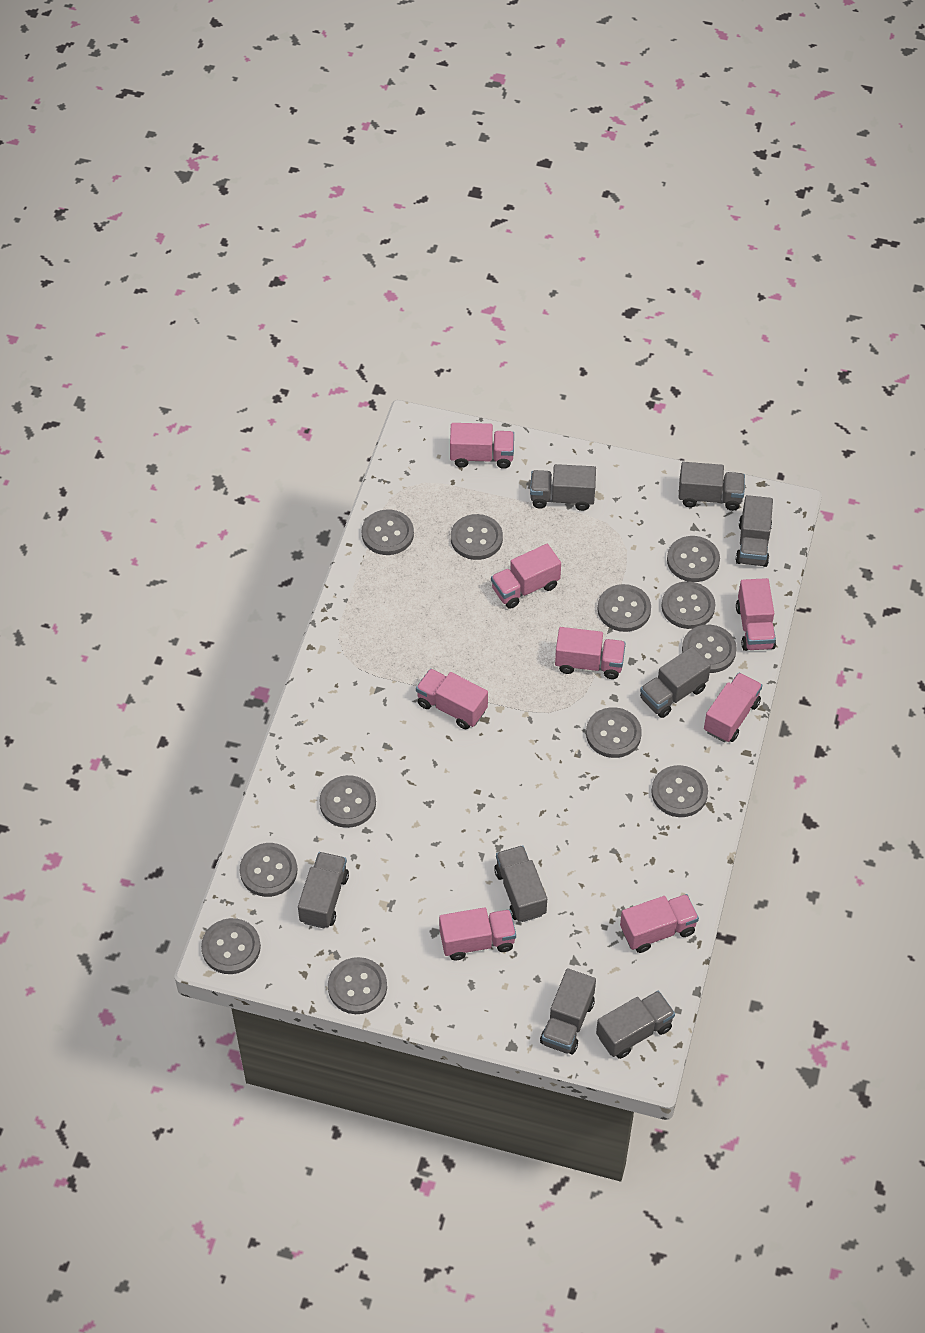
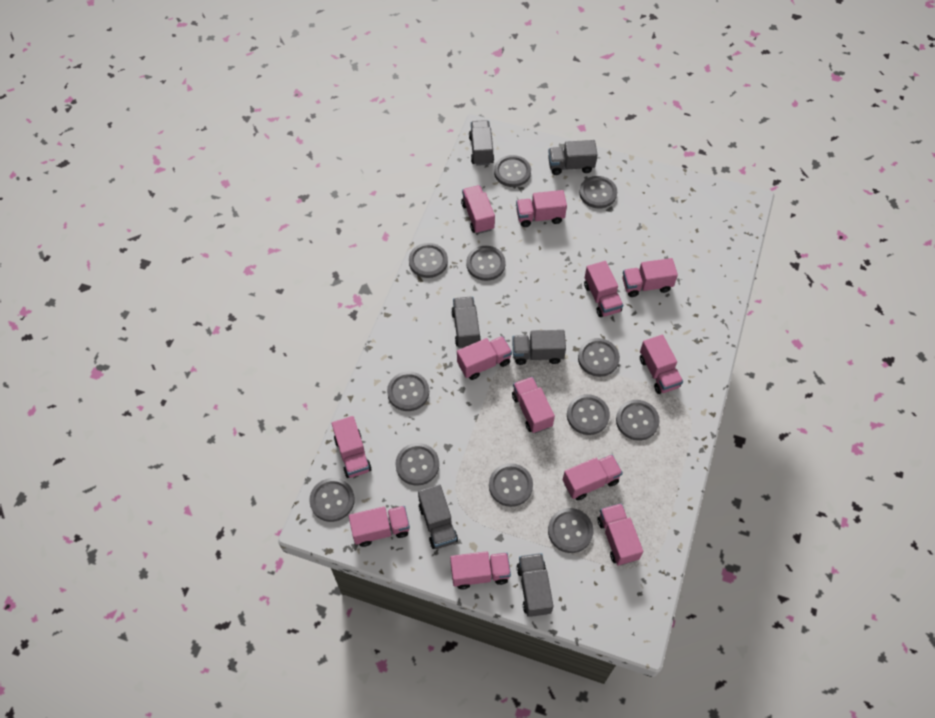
grey truck: [298,852,349,928] [494,845,547,922] [530,464,596,511] [540,968,596,1054] [596,991,675,1059] [640,647,711,718] [678,462,745,511] [735,495,773,567] = 8 -> [418,484,458,549] [451,297,481,349] [469,120,494,166] [512,330,566,365] [516,553,553,617] [548,140,598,175] = 6
pink truck: [416,669,488,729] [439,907,516,961] [450,423,514,469] [491,544,561,609] [555,627,626,679] [620,894,699,953] [704,673,762,742] [736,578,776,651] = 8 -> [332,416,372,478] [349,506,410,547] [450,551,511,589] [457,336,512,380] [461,185,495,234] [512,377,555,433] [516,190,567,227] [563,455,623,500] [584,261,623,317] [598,503,643,565] [623,258,678,297] [640,335,683,394] = 12

